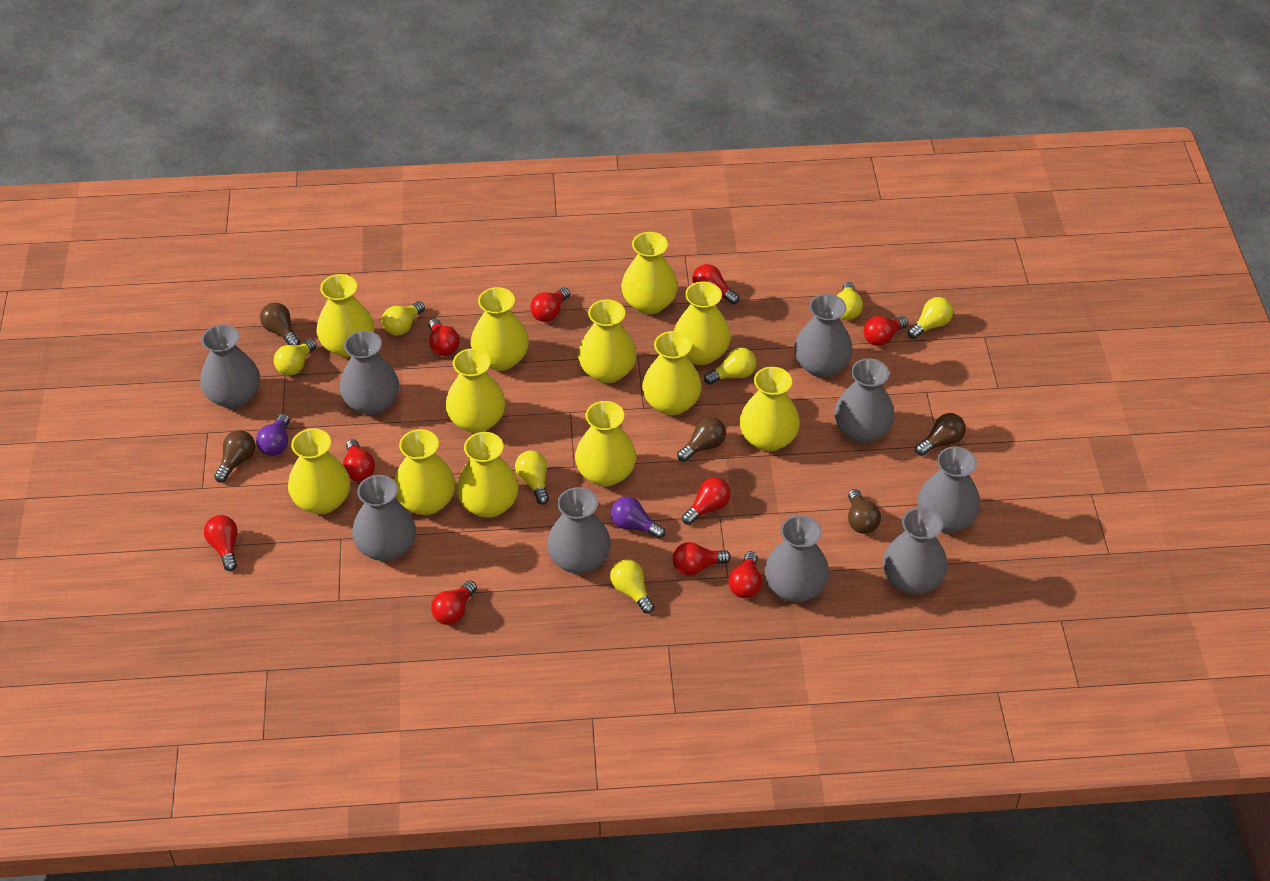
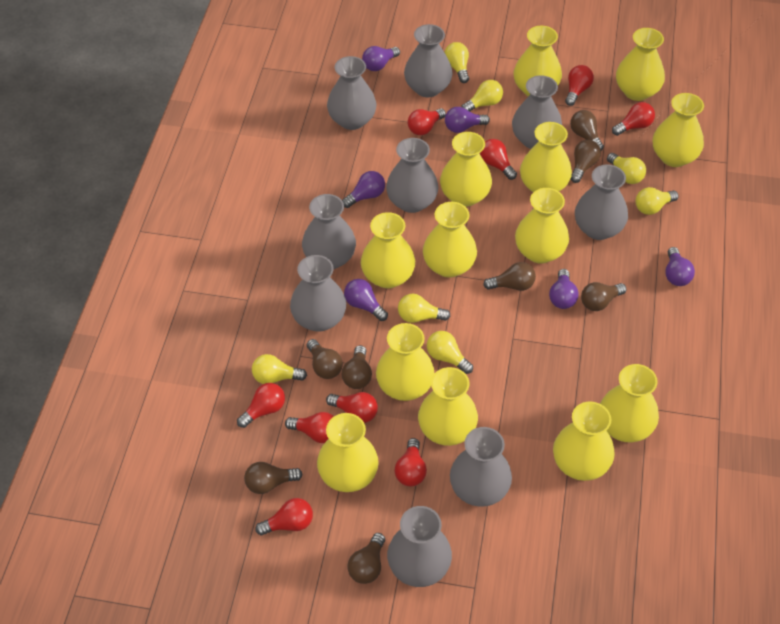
brown light bulb: [214,430,255,483] [260,302,300,345] [677,417,726,462] [848,489,881,534] [916,413,966,456] = 5 -> [244,462,302,494] [307,339,343,379] [341,345,372,389] [347,533,385,584] [483,262,536,291] [570,110,604,151] [570,140,601,183] [581,282,626,311] = 8
purple light bulb: [256,414,290,456] [610,497,665,539] = 2 -> [342,171,385,208] [344,279,388,321] [362,46,400,71] [445,107,490,133] [549,269,578,309] [665,247,695,286] = 6
red light bulb: [204,515,237,571] [343,439,375,481] [429,319,459,356] [431,580,477,625] [530,287,570,322] [673,542,731,576] [682,477,731,525] [692,264,739,304] [728,551,762,598] [863,316,908,346] = 10 -> [237,383,285,428] [255,498,313,536] [285,412,334,443] [326,392,378,423] [395,438,427,486] [408,108,446,135] [480,139,517,180] [565,65,594,106] [612,102,655,136] = 9
yellow vase: [288,428,350,514] [316,274,375,357] [394,429,455,515] [446,348,505,433] [456,432,519,518] [470,287,529,371] [575,401,636,486] [578,299,637,383] [621,232,678,314] [642,331,702,416] [674,281,731,365] [739,367,800,452] = 12 -> [317,413,379,492] [361,212,415,289] [376,323,435,401] [418,367,478,446] [423,202,477,278] [440,132,492,207] [514,26,562,96] [515,188,569,264] [520,122,572,192] [553,401,615,481] [600,364,659,442] [616,28,665,101] [653,93,704,167] = 13

